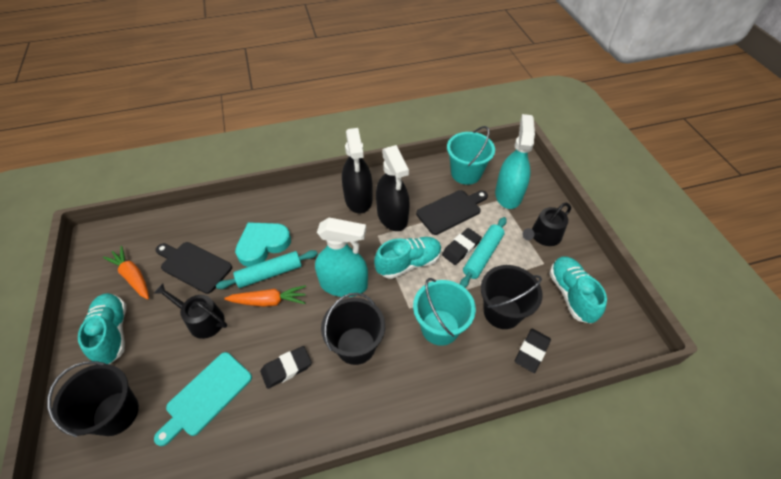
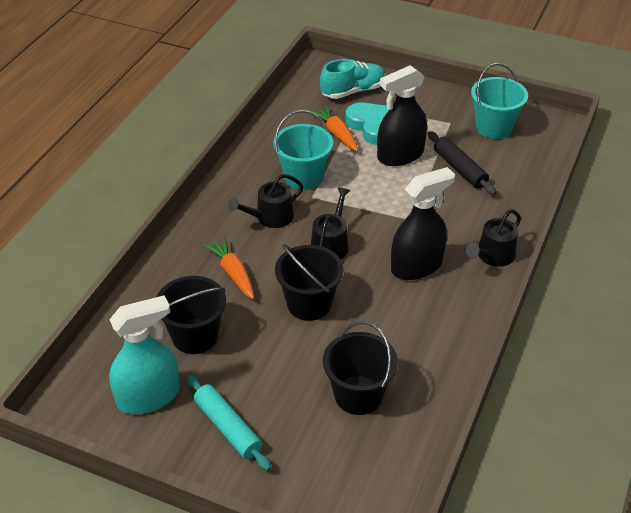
black cutting board: [156,242,232,294] [416,190,488,235] = 2 -> none = 0
black eraser: [260,346,312,389] [442,228,482,265] [515,329,551,373] = 3 -> none = 0
black rolling pin: none = 0 -> [428,131,497,195] = 1
black watering can: [153,283,227,339] [523,203,571,246] = 2 -> [228,174,304,228] [311,187,351,259] [465,209,521,267] = 3
turquoise cutting board: [154,352,252,446] = 1 -> none = 0
turquoise rolling pin: [216,250,318,289] [460,217,507,288] = 2 -> [187,375,271,471] = 1
turquoise shoe: [78,293,126,364] [374,237,442,279] [549,257,607,323] = 3 -> [320,59,385,99] = 1
turquoise spray bottle: [315,218,368,297] [495,114,535,209] = 2 -> [109,295,180,414] = 1

